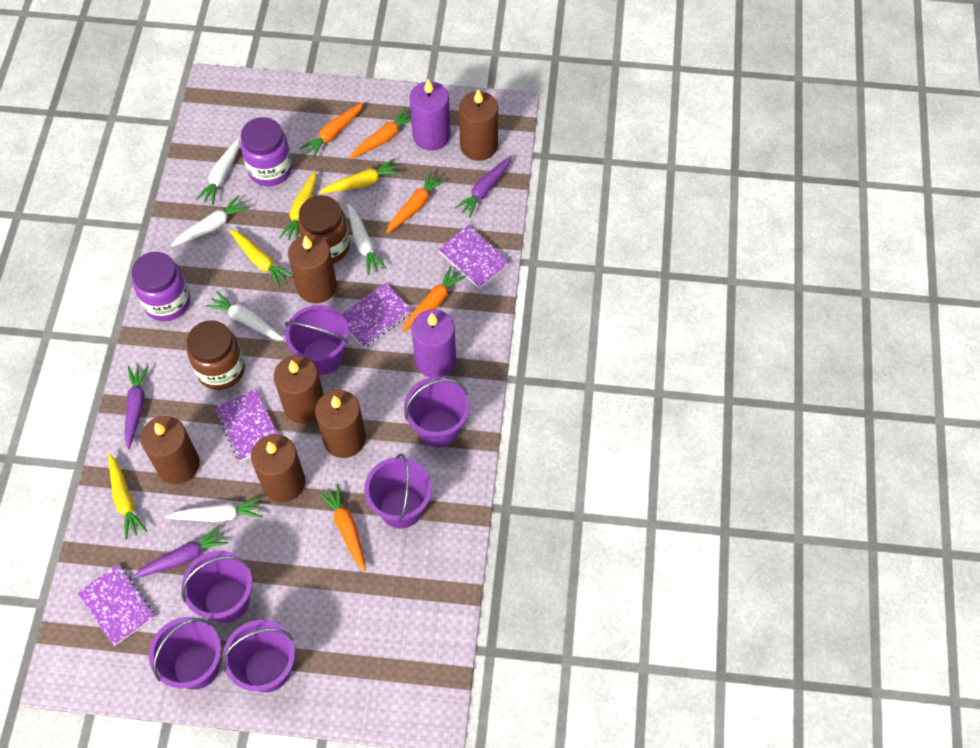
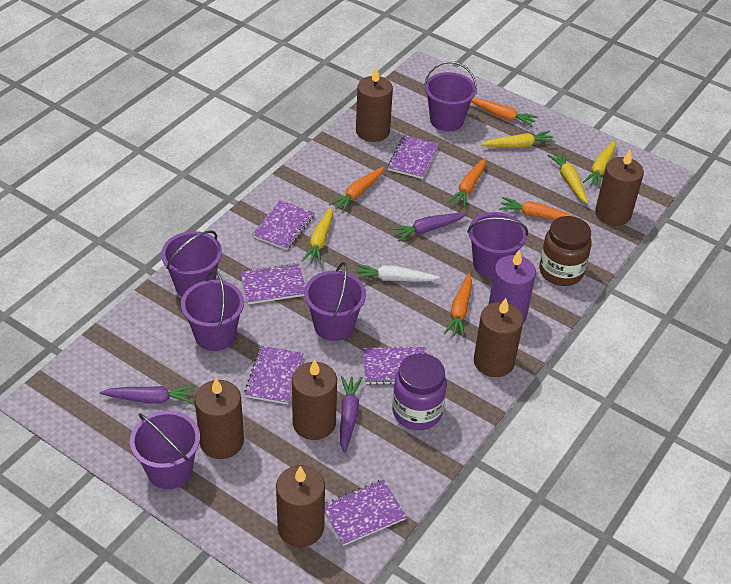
brown jar: [187,320,245,390] [298,195,350,264] = 2 -> [539,216,591,286] = 1
purple candle: [410,79,450,151] [411,309,456,377] = 2 -> [488,249,536,323] = 1
purple jar: [131,252,190,321] [241,117,292,186] = 2 -> [392,353,447,430] = 1
purple notebook: [77,564,155,646] [214,389,278,461] [342,283,412,348] [438,225,510,288] = 4 -> [240,263,305,304] [244,346,304,405] [252,200,314,250] [325,479,407,546] [364,347,427,385] [387,135,439,179] = 6
white carrot: [166,497,263,522] [171,195,249,247] [195,137,240,205] [205,291,284,340] [347,204,387,275] = 5 -> [355,264,440,282] = 1

